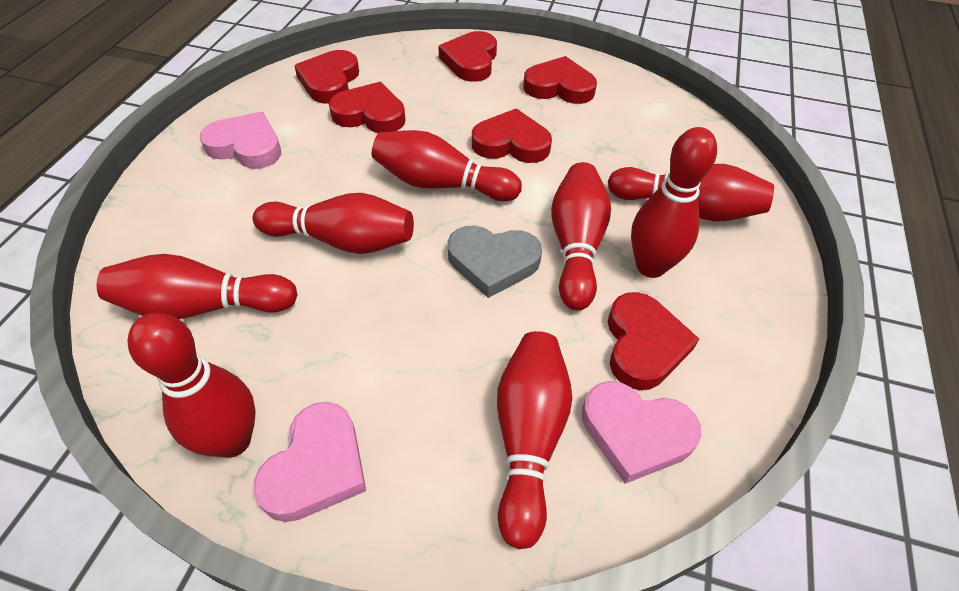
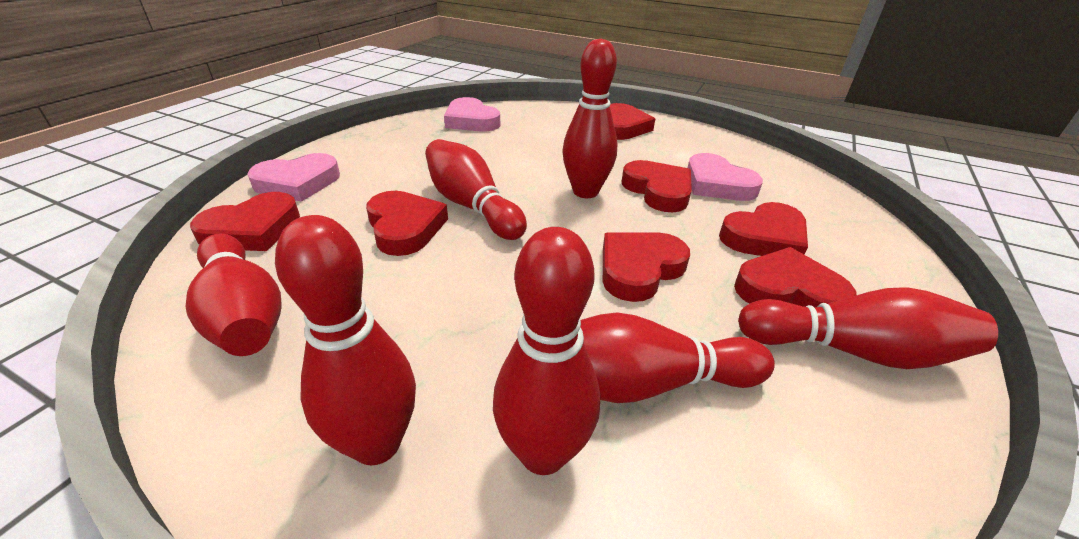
grey heart: [448,225,542,298] = 1 -> none = 0
red bowling pin: [97,254,297,319] [128,313,256,458] [253,193,414,254] [372,130,522,201] [497,331,572,549] [551,162,611,310] [608,164,774,222] [631,127,717,278] = 8 -> [185,234,282,356] [275,215,416,465] [425,139,527,240] [493,227,600,475] [562,39,617,198] [581,313,775,403] [738,287,998,369] = 7
red heart: [294,50,359,104] [329,82,406,133] [438,31,497,82] [472,108,552,163] [523,56,597,104] [608,292,699,390] = 6 -> [190,192,300,251] [366,191,448,256] [603,232,690,302] [610,103,655,140] [622,160,692,212] [719,202,808,256] [734,247,857,307] = 7

